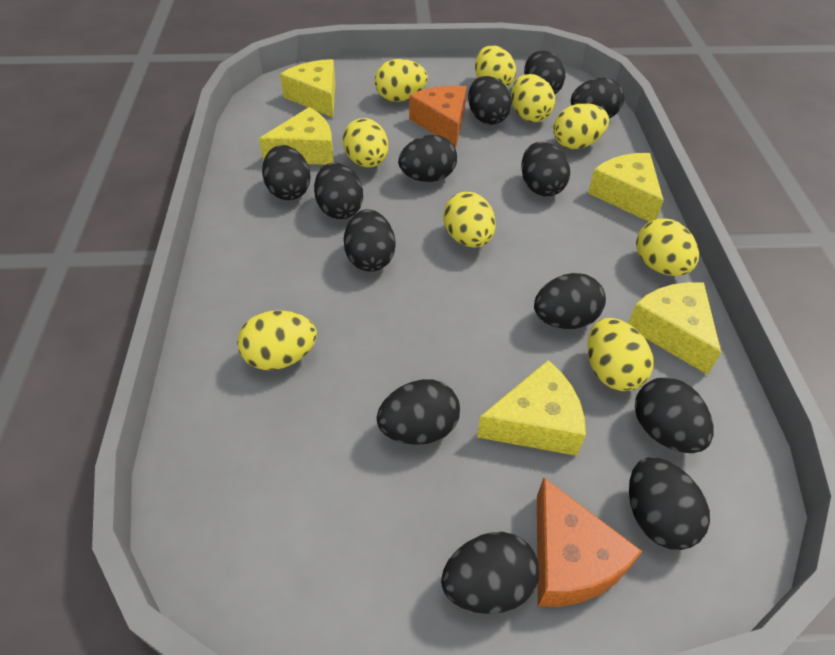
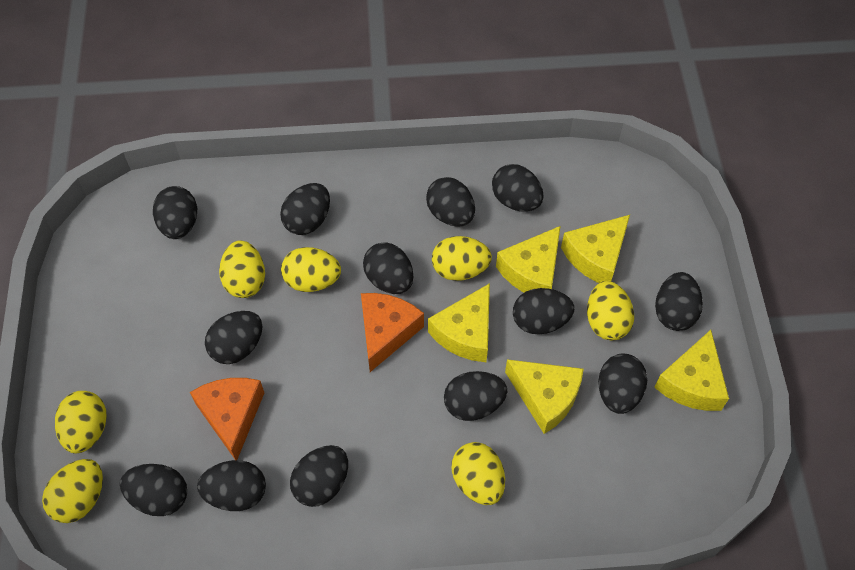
yellow egg: [237,310,317,370] [342,118,388,168] [375,59,428,102] [443,192,496,248] [475,45,516,88] [511,74,555,122] [553,103,609,149] [587,318,654,391] [636,218,699,276] = 9 -> [42,459,103,523] [55,391,107,454] [219,240,265,298] [281,247,341,292] [432,236,492,281] [452,442,505,505] [587,281,634,341] = 7

